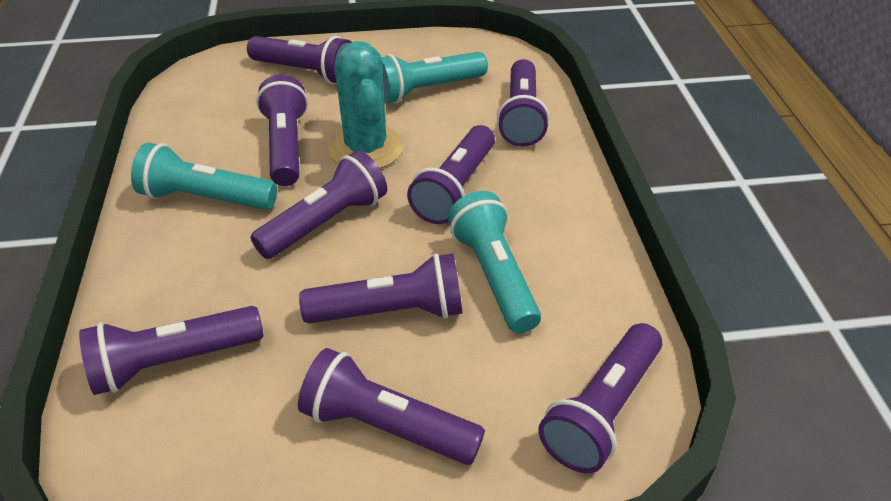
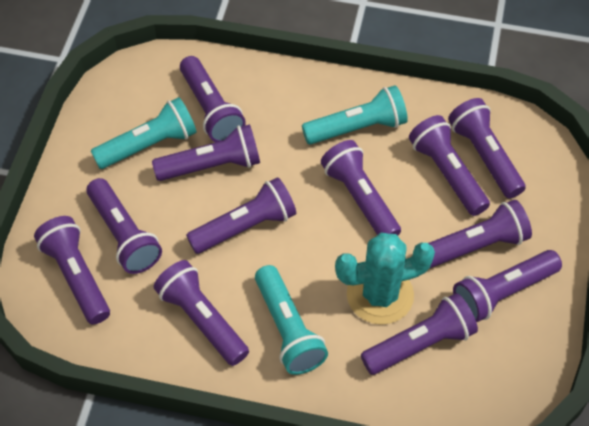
purple flashlight: [79,306,263,395] [247,36,352,84] [251,150,387,259] [256,75,308,186] [298,348,485,465] [299,253,462,324] [407,125,495,224] [497,59,549,147] [538,323,662,473] = 9 -> [34,216,110,325] [86,178,162,274] [152,124,260,181] [154,260,249,366] [180,56,246,142] [186,177,296,254] [321,140,401,236] [361,293,478,375] [409,115,490,216] [428,200,532,268] [448,98,526,199] [453,250,562,323] = 12

